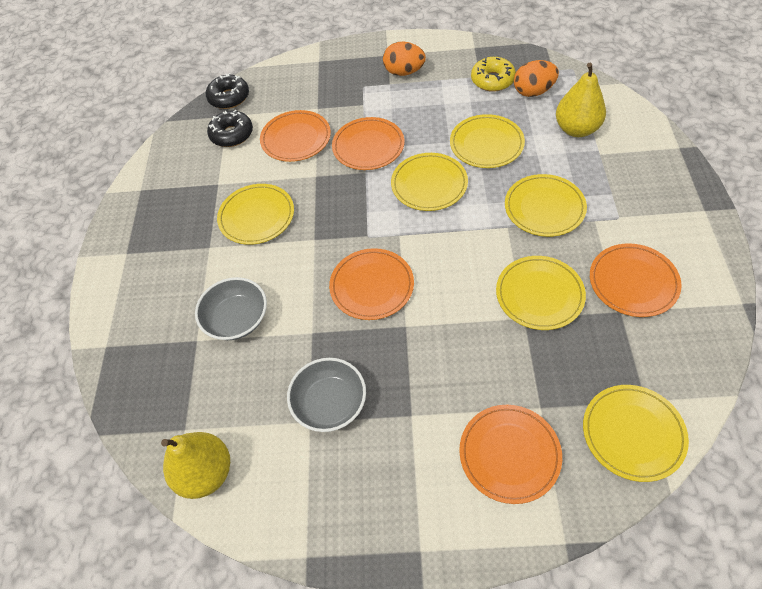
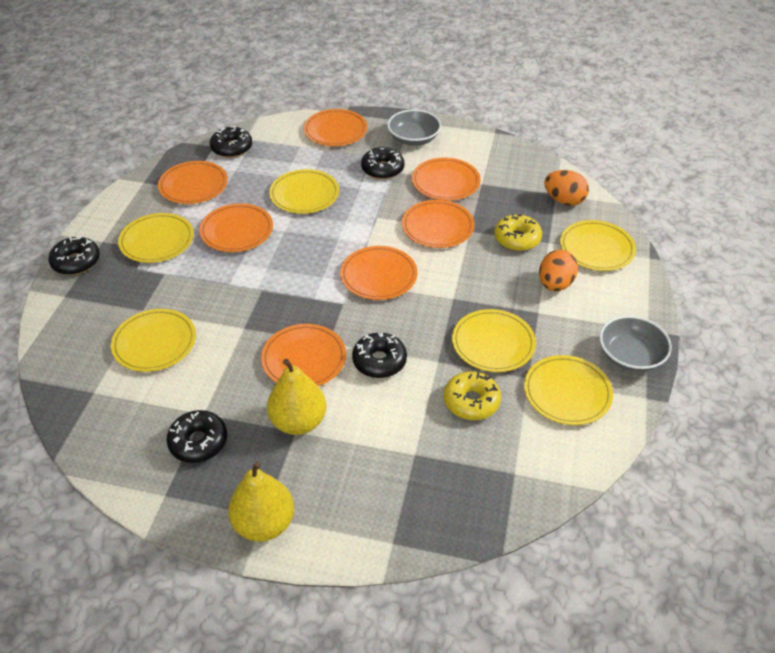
black donut: [206,73,249,109] [207,110,253,147] = 2 -> [48,236,100,275] [166,410,227,463] [210,126,252,158] [352,332,407,378] [361,147,405,179] = 5
orange plate: [260,110,331,162] [329,248,414,320] [332,117,404,170] [459,405,562,504] [590,243,682,317] = 5 -> [158,161,228,204] [199,204,273,252] [261,324,346,386] [304,109,368,146] [340,246,418,300] [402,200,475,248] [412,158,481,200] = 7
yellow donut: [471,57,516,92] = 1 -> [444,371,501,420] [494,213,542,251] = 2

